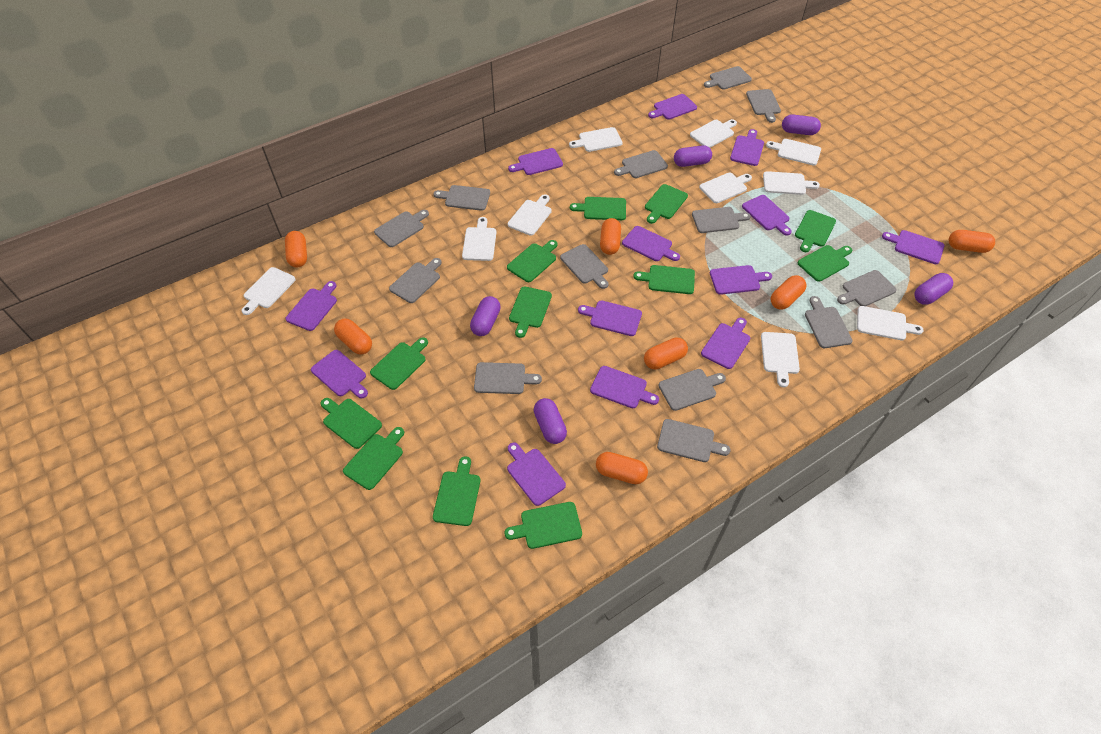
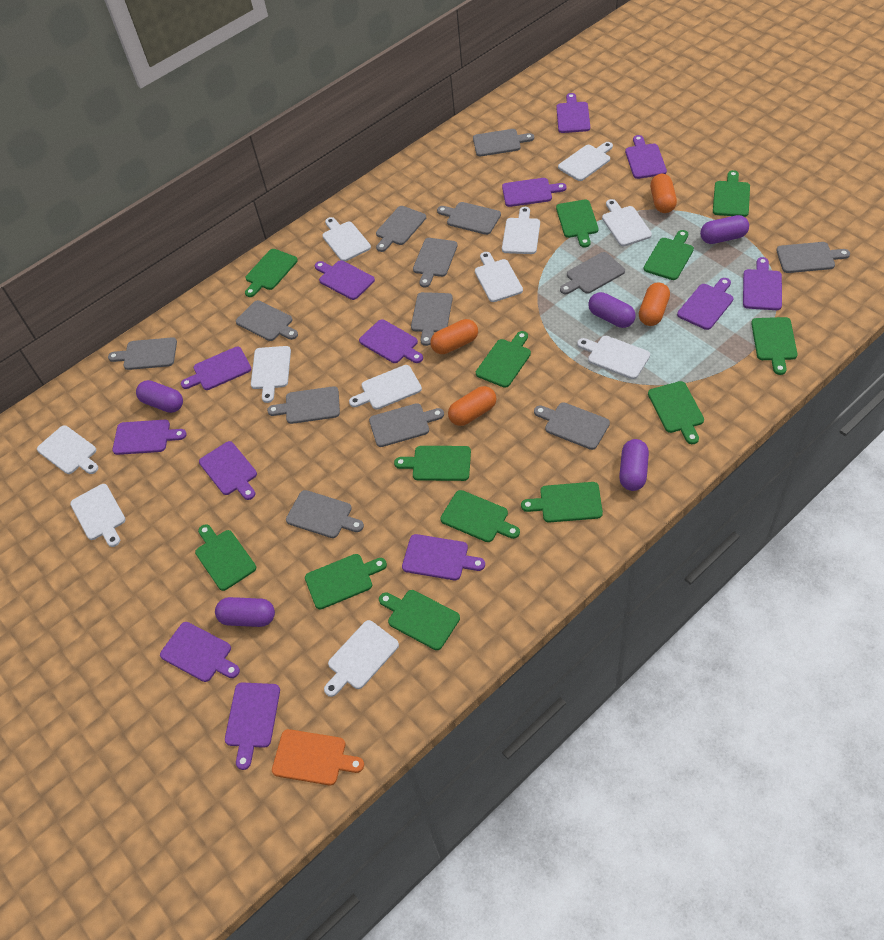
green cutting board: [320,398,382,449] [343,427,404,490] [370,337,428,390] [433,456,480,526] [504,502,582,549] [507,240,558,282] [509,286,552,338] [570,197,626,220] [633,265,695,294] [645,184,688,224] [795,210,836,252] [798,245,852,282] = 12 -> [195,524,256,591] [245,249,298,297] [305,554,387,610] [379,590,460,650] [394,446,471,481] [440,490,520,542] [476,331,531,388] [521,482,603,523] [556,199,598,247] [644,230,694,280] [648,381,704,444] [713,170,750,217] [751,317,797,375] = 13
orange capsule: [285,231,307,267] [334,319,372,354] [596,452,648,484] [600,218,621,255] [644,337,688,369] [771,275,807,310] [949,230,995,253] = 7 -> [430,319,478,354] [448,386,496,426] [639,282,670,326] [650,174,677,213] = 4
orange cutting board: none = 0 -> [272,729,364,785] = 1
white cutting board: [241,267,296,315] [462,217,496,261] [508,194,552,236] [569,127,623,152] [690,119,737,148] [699,173,752,203] [761,332,800,387] [763,171,820,195] [766,139,821,166] [857,306,924,340] = 10 -> [37,425,98,474] [70,484,126,547] [251,346,291,403] [322,217,371,262] [324,620,399,697] [349,365,422,410] [475,252,523,302] [502,207,540,254] [558,142,613,181] [577,336,650,379] [602,199,652,246] = 11

